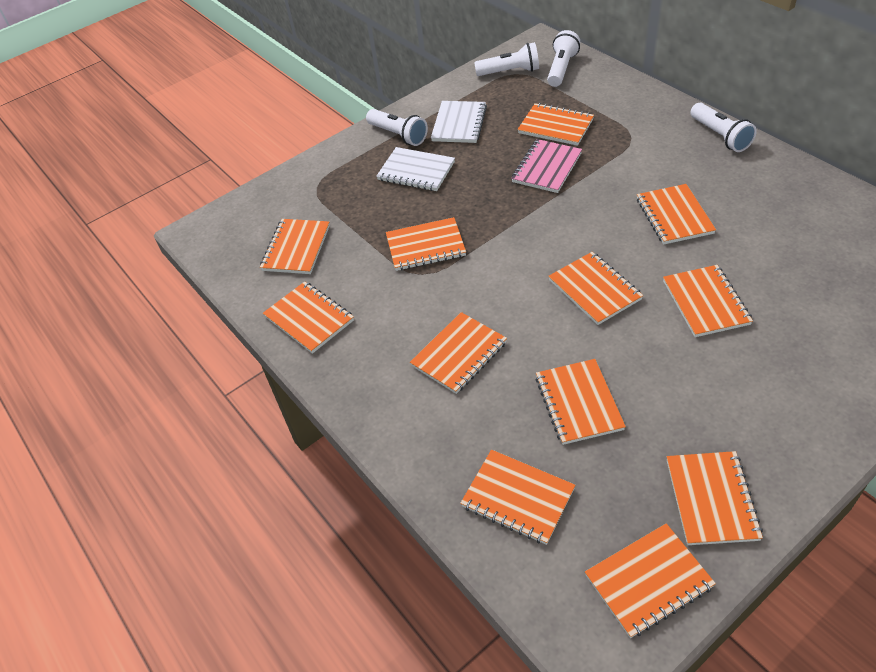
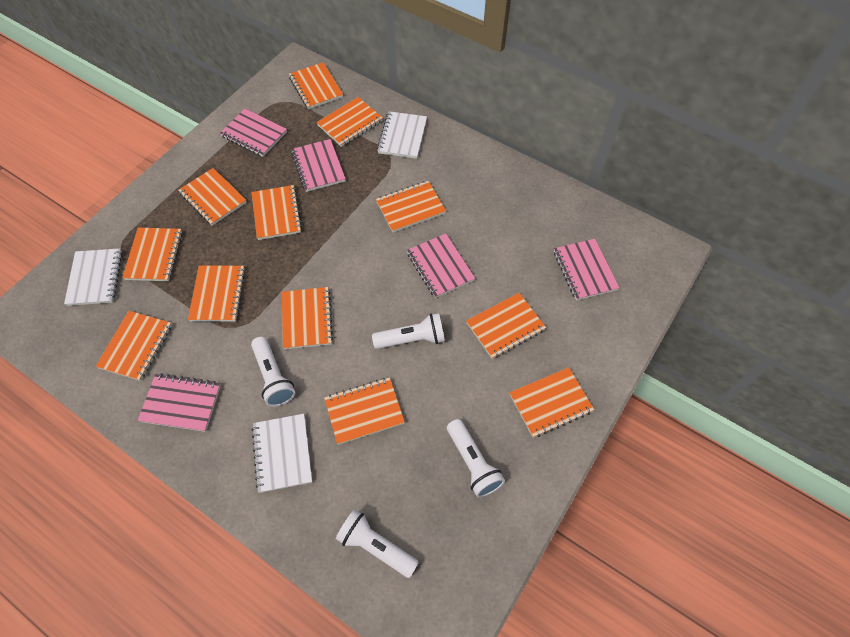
pink notebook: [511,139,582,193] = 1 -> [137,373,221,432] [220,109,287,157] [291,139,346,192] [407,233,475,298] [554,239,620,300] = 5
white notebook: [376,147,455,191] [431,101,487,143] = 2 -> [64,248,122,306] [252,414,312,493] [377,111,427,159] = 3

